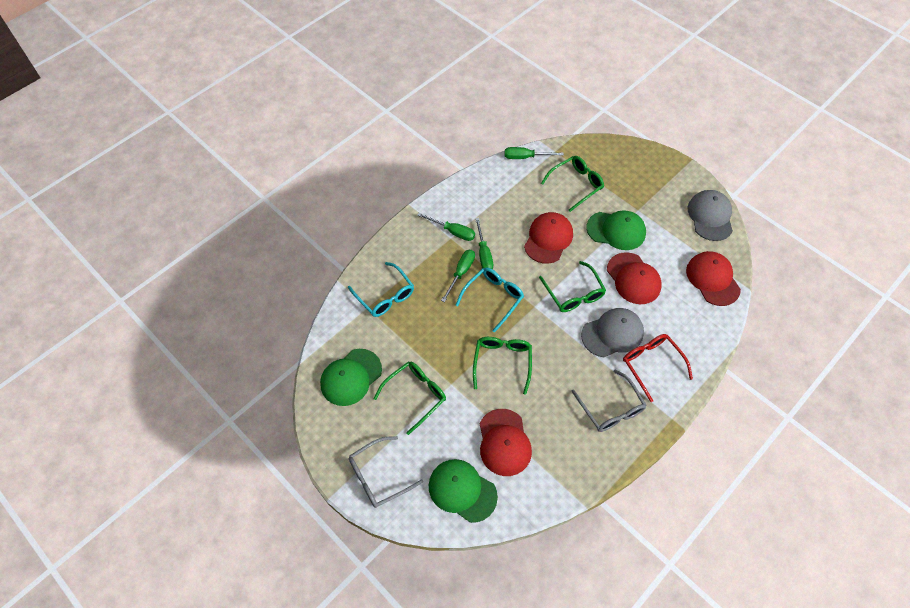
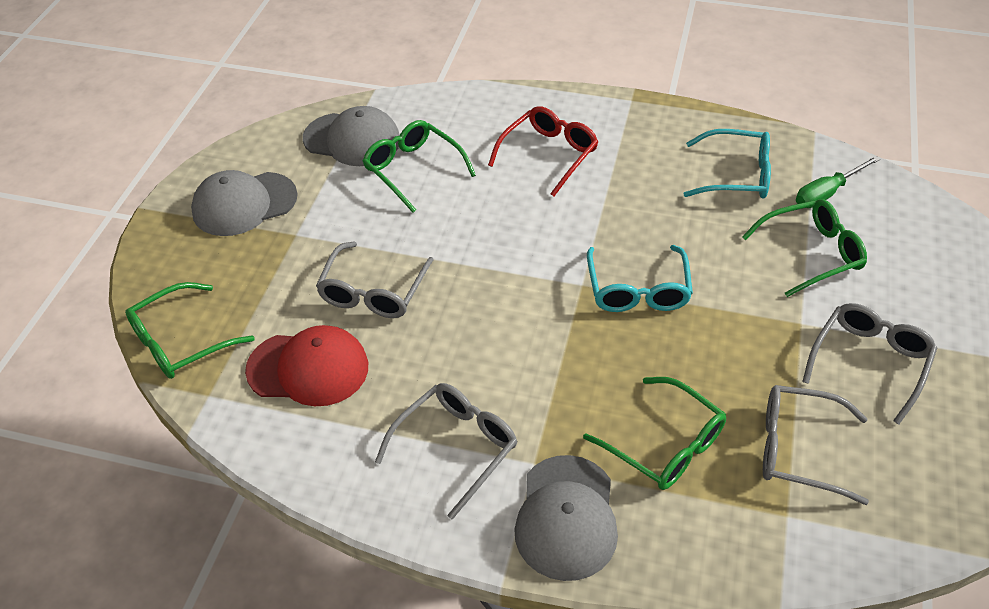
green cap: [320,349,382,406] [429,459,498,523] [586,210,646,250] = 3 -> none = 0
green screwdriver: [417,213,475,241] [441,250,475,302] [475,218,493,269] [505,147,564,159] = 4 -> [796,156,880,208] = 1
grey cap: [581,308,644,357] [688,190,733,241] = 2 -> [191,170,298,236] [303,106,400,166] [514,455,618,581] = 3
grey glasses: [349,436,423,508] [572,370,647,432] = 2 -> [316,241,434,318] [375,383,518,520] [763,385,869,505] [802,303,937,424] = 4
red cap: [480,409,532,476] [524,212,573,264] [607,252,662,304] [686,251,741,306] = 4 -> [245,325,368,406] = 1

